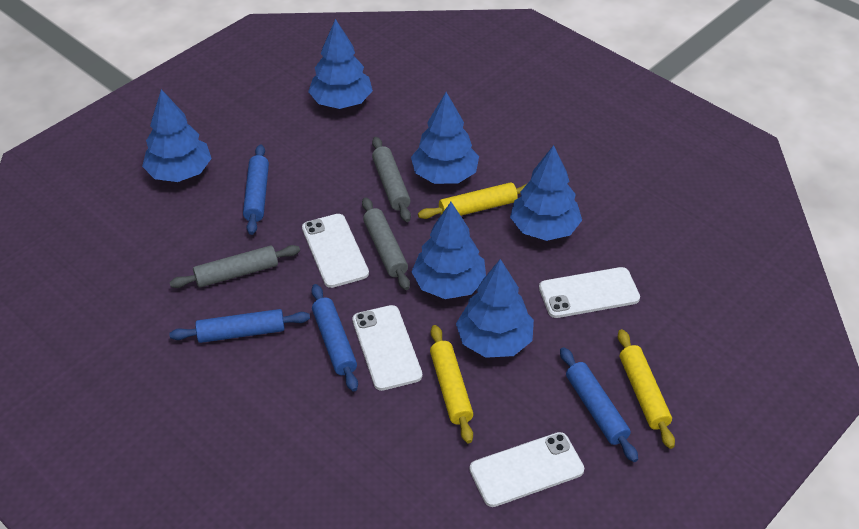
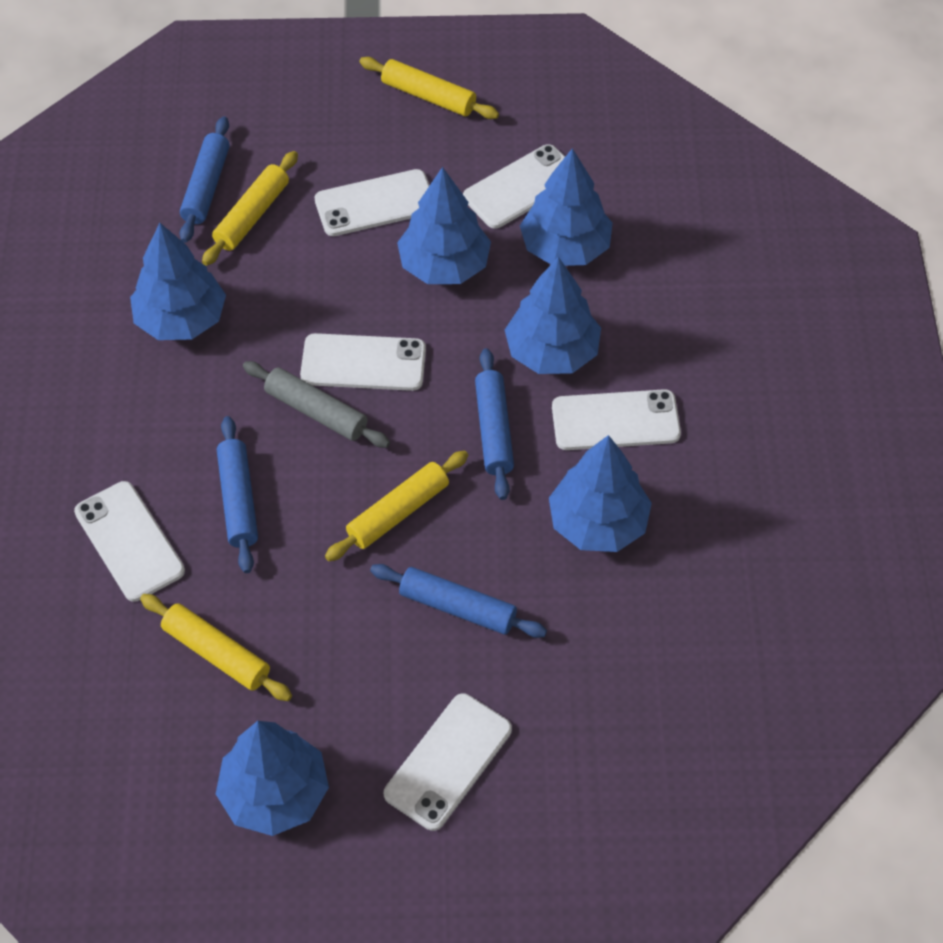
grey rolling pin: [169,245,300,288] [362,197,410,290] [372,137,411,222] = 3 -> [243,361,390,448] = 1
white phone: [302,214,369,288] [353,305,422,391] [469,432,584,507] [539,267,640,318] = 4 -> [74,481,185,602] [300,333,426,391] [315,169,430,236] [384,693,512,831] [463,144,565,229] [552,389,681,450] = 6
yellow rolling pin: [418,182,528,219] [430,325,473,443] [618,329,675,449] = 3 -> [140,594,292,701] [202,151,298,266] [325,451,468,561] [359,57,499,119] = 4

